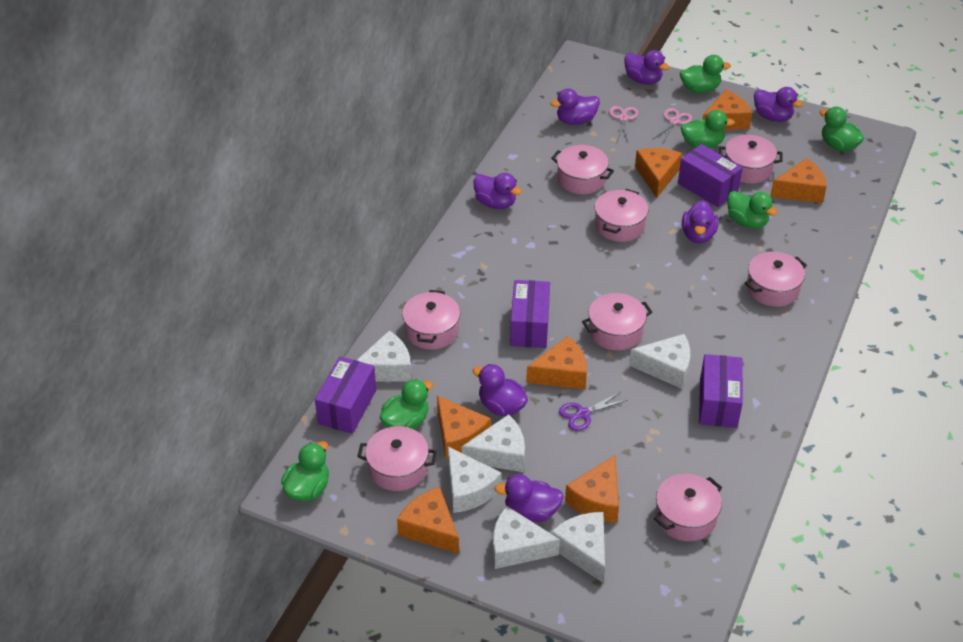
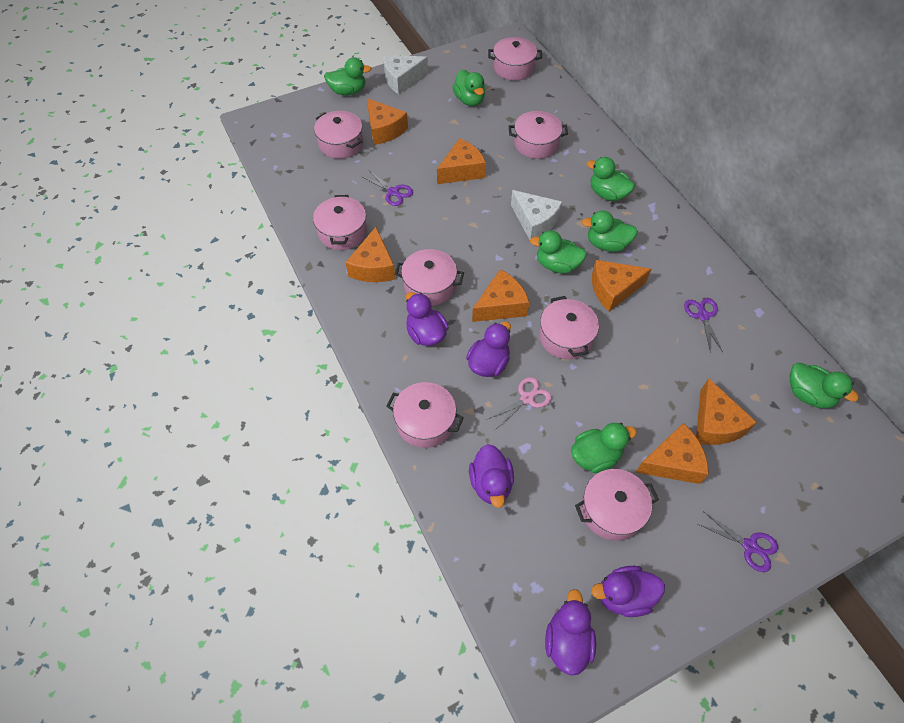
green duck: [281,441,329,502] [380,379,433,430] [680,55,731,93] [681,110,735,148] [727,191,778,229] [820,107,864,152] = 6 -> [324,57,372,95] [453,70,485,106] [530,230,587,273] [571,423,637,473] [582,210,638,252] [587,157,635,201] [790,363,859,409] = 7
pink scissors: [609,106,638,142] [652,108,692,144] = 2 -> [488,377,552,429] = 1
purple box: [315,356,376,434] [510,280,550,348] [678,144,743,207] [699,354,743,428] = 4 -> none = 0
purple duck: [473,173,522,209] [473,364,528,416] [494,474,564,522] [550,89,600,125] [624,50,669,84] [682,200,719,243] [754,87,803,122] = 7 -> [406,292,449,346] [466,321,511,377] [469,444,514,508] [545,589,596,676] [591,566,665,617] = 5
purple scissors: [559,392,628,431] = 1 -> [361,170,413,206] [684,298,723,353] [698,511,778,572] = 3
white cheese: [357,331,412,382] [448,447,502,513] [462,414,525,472] [493,506,560,569] [551,512,605,583] [629,334,690,389] = 6 -> [383,55,428,94] [511,190,562,240] = 2

